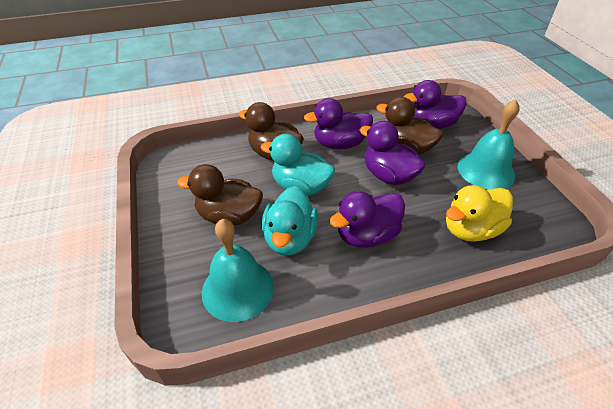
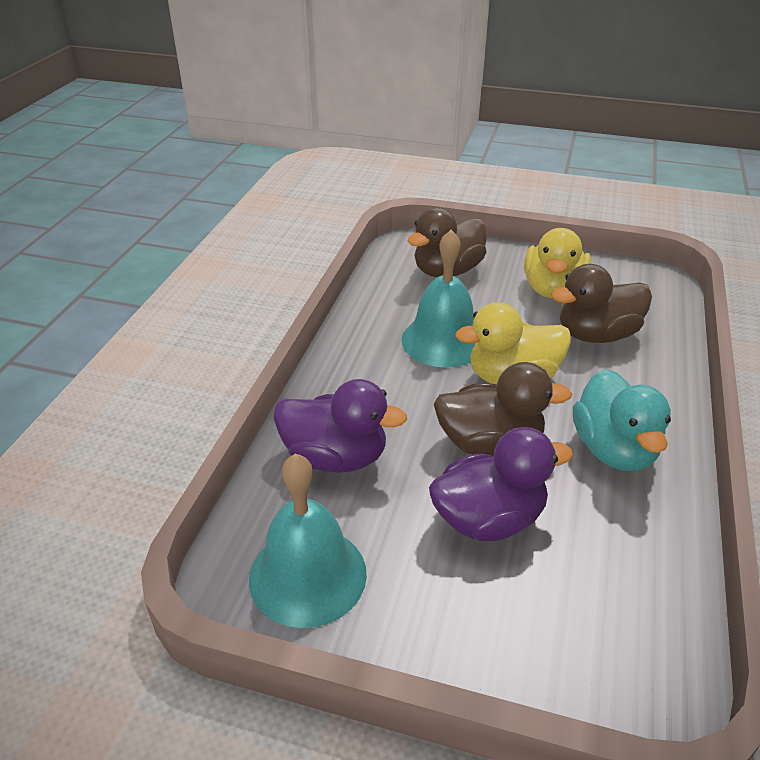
purple duck: [304,98,373,149] [330,191,405,248] [360,121,426,185] [404,80,467,129] = 4 -> [273,379,407,473] [429,427,573,541] = 2
turquoise duck: [261,134,335,196] [262,186,319,255] = 2 -> [573,369,671,471] = 1
yellow duck: [446,185,513,242] = 1 -> [455,302,571,385] [524,228,591,299] = 2

